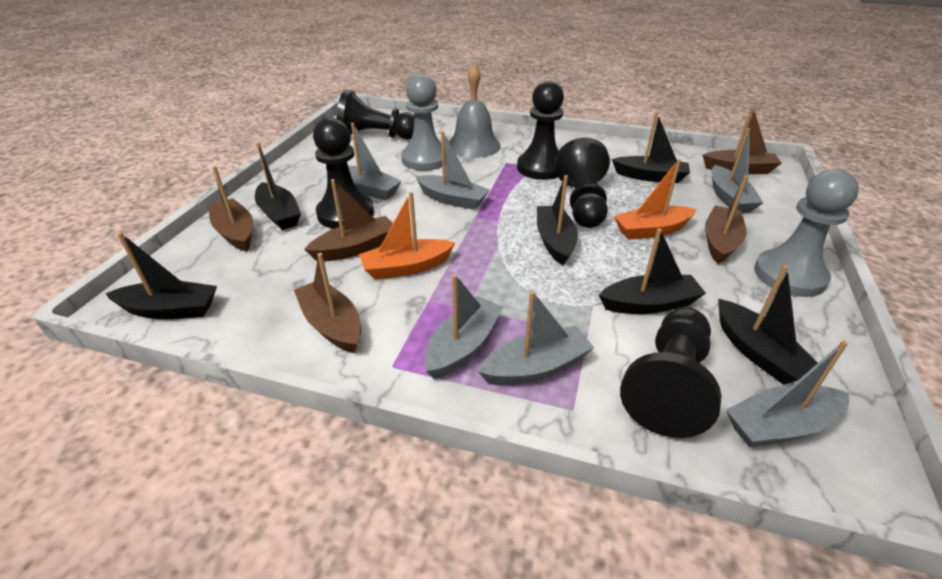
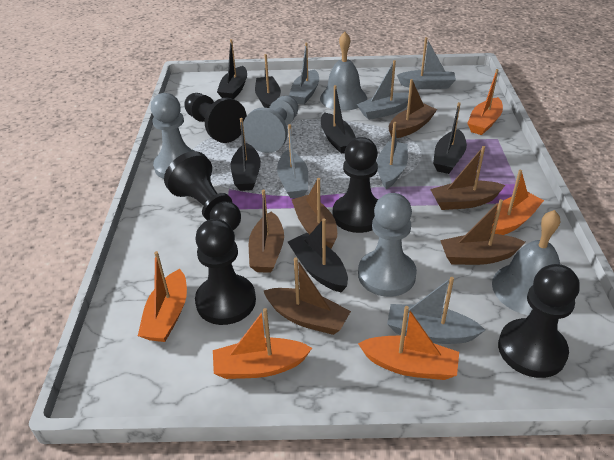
brown boat: [208,166,253,252] [294,253,361,353] [304,179,393,262] [703,106,782,174] [705,175,748,264] = 5 -> [249,190,284,273] [263,258,351,335] [292,178,337,249] [389,79,437,138] [430,146,505,210] [440,199,525,265] = 6
grey bell: [449,64,501,158] = 1 -> [320,32,367,111] [492,210,561,315] = 2
grey pawn: [401,74,446,171] [754,169,859,297] = 2 -> [151,93,194,179] [243,95,298,153] [358,193,417,297] = 3
orange boat: [359,192,455,280] [614,159,697,240] = 2 -> [138,251,187,342] [213,308,312,379] [358,306,459,380] [467,69,503,135] [491,170,544,235] = 5

